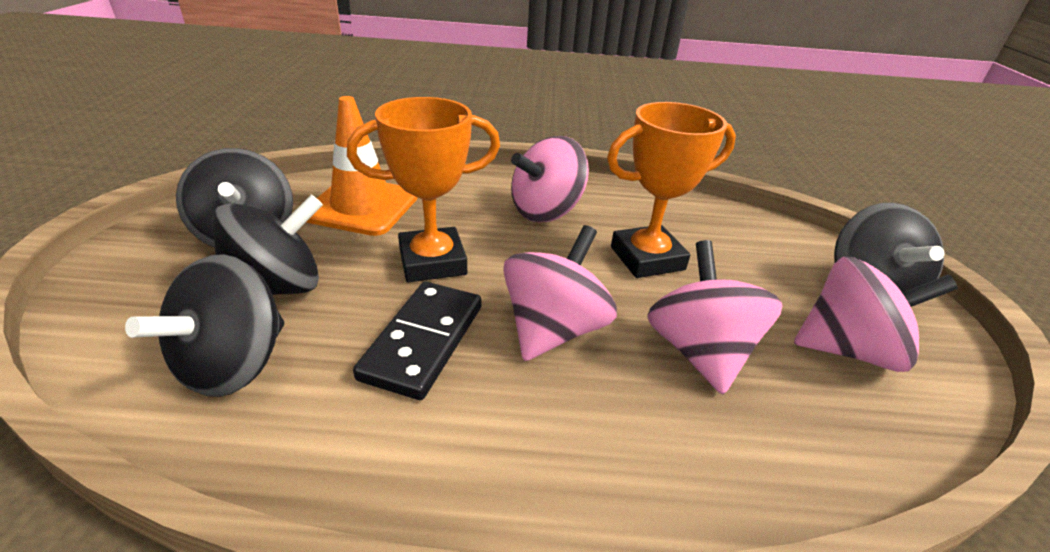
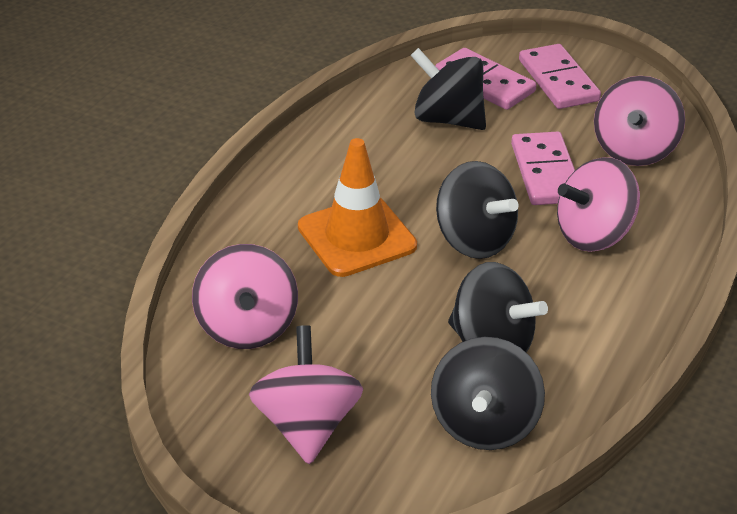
black domino: [353,282,482,400] = 1 -> none = 0
orange trophy: [347,97,500,282] [607,102,736,278] = 2 -> none = 0
pink domino: none = 0 -> [435,48,536,110] [511,132,575,205] [519,44,601,109] = 3

